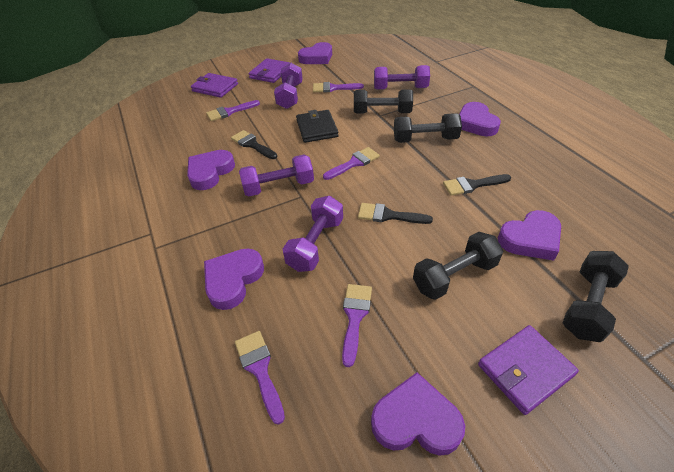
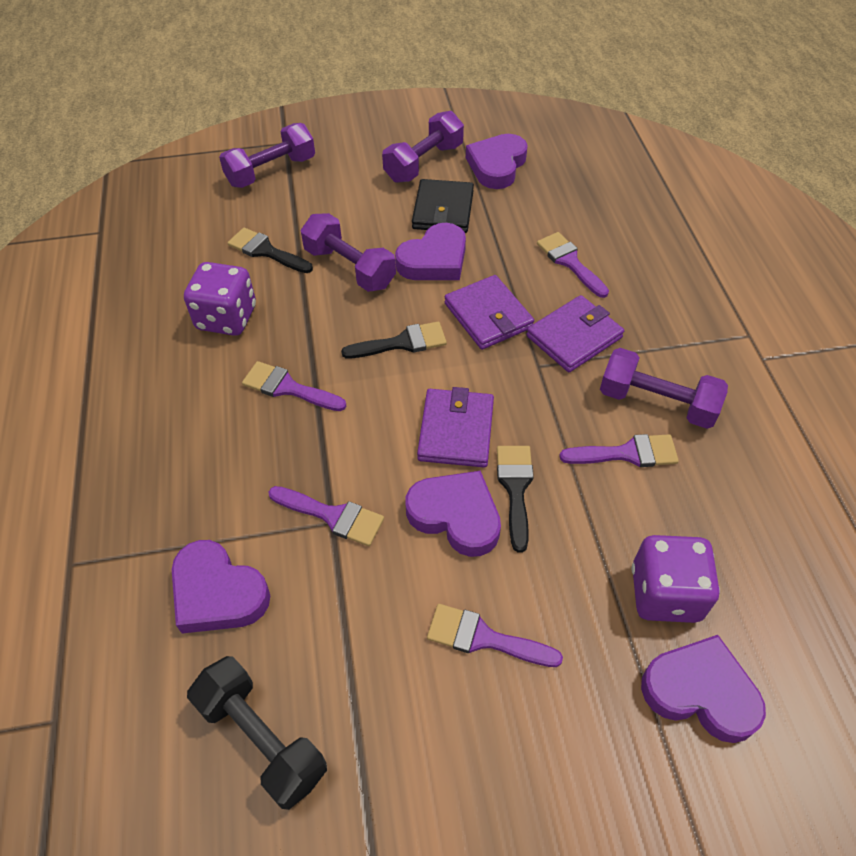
black dumbbell: [354,89,413,113] [394,113,462,143] [413,232,504,300] [563,251,629,342] = 4 -> [187,656,327,810] = 1
purple dice: none = 0 -> [184,262,256,336] [632,535,720,623] = 2
purple heart: [187,150,235,190] [204,248,264,310] [298,42,332,64] [371,372,465,456] [459,102,501,136] [498,210,561,261] = 6 -> [172,540,270,634] [395,223,466,280] [406,471,501,557] [466,134,528,189] [641,635,766,743] = 5

